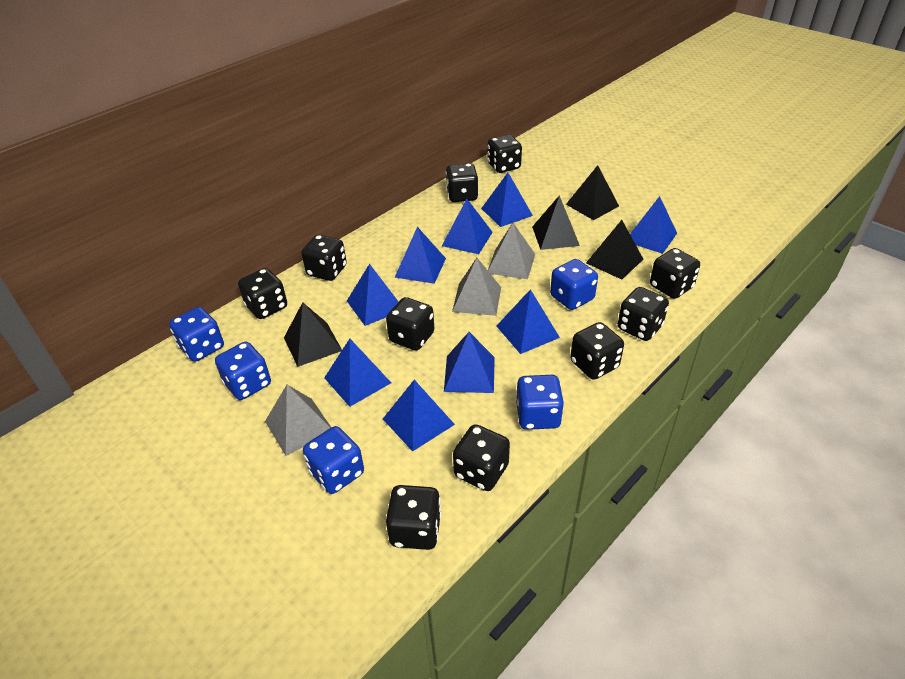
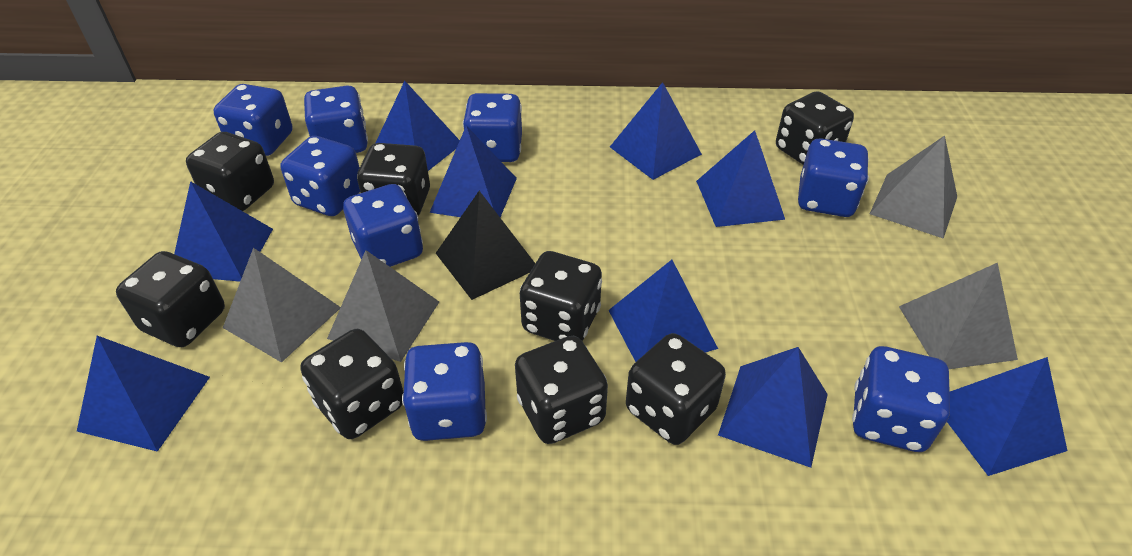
black dice: [238,268,287,319] [301,235,347,281] [386,297,434,351] [386,485,441,550] [446,163,478,202] [453,424,510,491] [487,135,522,173] [570,322,624,379] [618,287,669,341] [650,248,700,299] = 10 -> [116,251,225,347] [186,132,274,211] [301,329,403,439] [357,143,430,216] [515,336,608,444] [520,251,602,341] [626,333,726,445] [776,91,854,165] = 8
black pyramid: [284,302,342,367] [532,195,580,250] [566,165,619,220] [586,220,644,280] = 4 -> [436,191,535,300] = 1
blue dice: [169,307,224,362] [215,342,271,400] [303,426,364,494] [516,375,564,430] [550,259,598,310] = 5 -> [214,84,292,156] [280,136,360,216] [304,86,368,153] [343,184,423,267] [402,342,487,441] [463,93,522,162] [798,138,869,217] [852,346,950,452] = 8
grey pyramid: [265,385,331,456] [452,258,501,316] [488,223,535,279] = 3 -> [223,248,341,363] [327,250,439,362] [870,136,957,239] [899,263,1018,369] = 4

